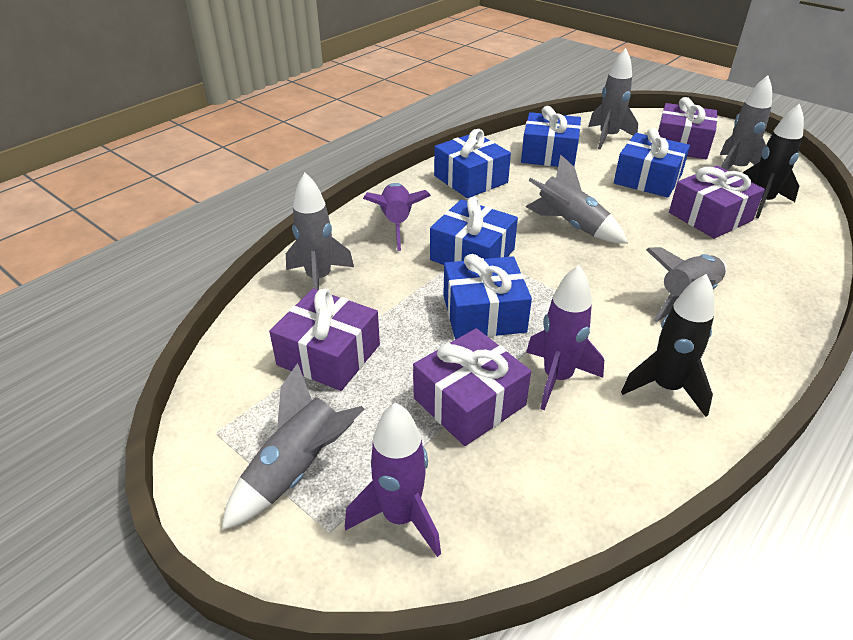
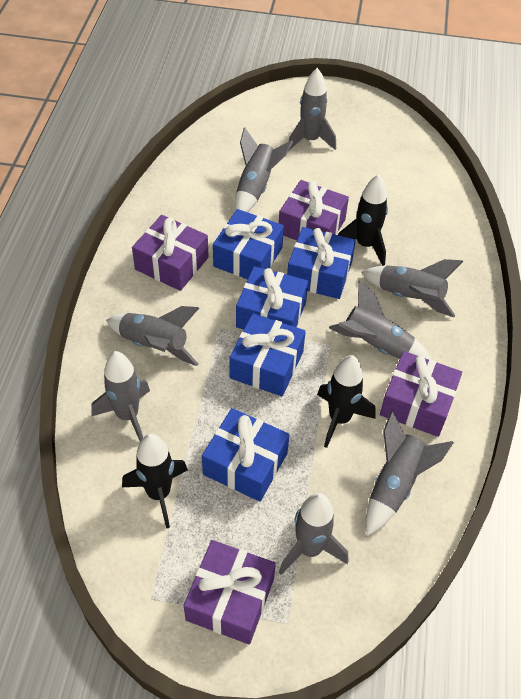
black rocket: [621,274,715,417] [742,104,804,219] = 2 -> [122,434,188,529] [317,355,375,448] [338,174,388,266] = 3
grey rocket: [222,363,364,530] [286,173,354,290] [525,154,628,243] [588,48,638,149] [646,247,727,322] [720,75,772,170] = 6 -> [91,351,150,442] [106,306,199,366] [235,127,293,212] [279,493,349,575] [289,68,336,150] [329,281,431,360] [361,259,463,317] [366,411,454,536] = 8
purple rocket: [345,402,441,557] [363,183,431,251] [526,265,604,410] = 3 -> none = 0

